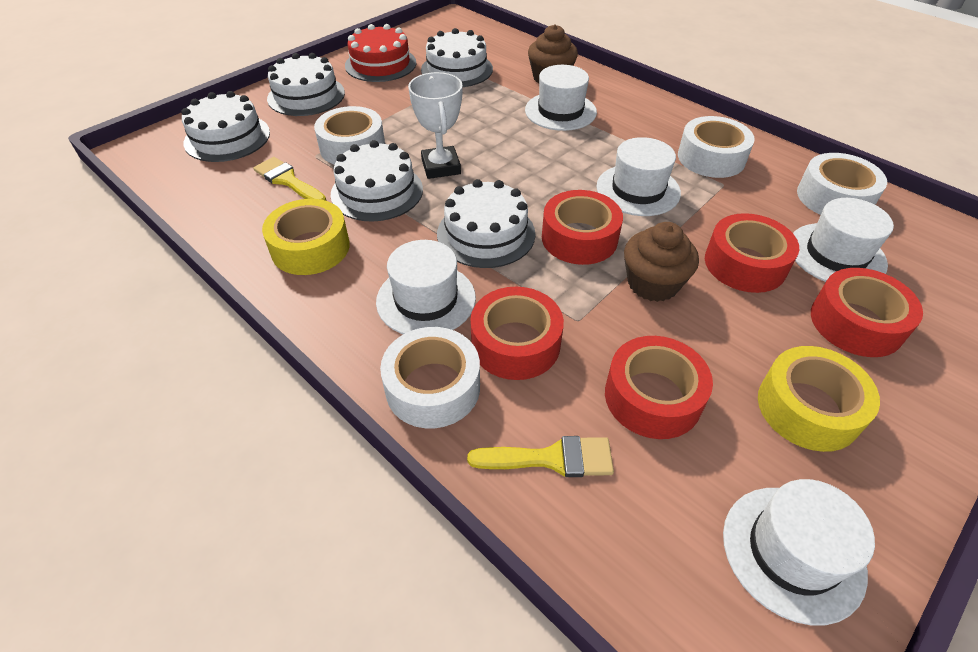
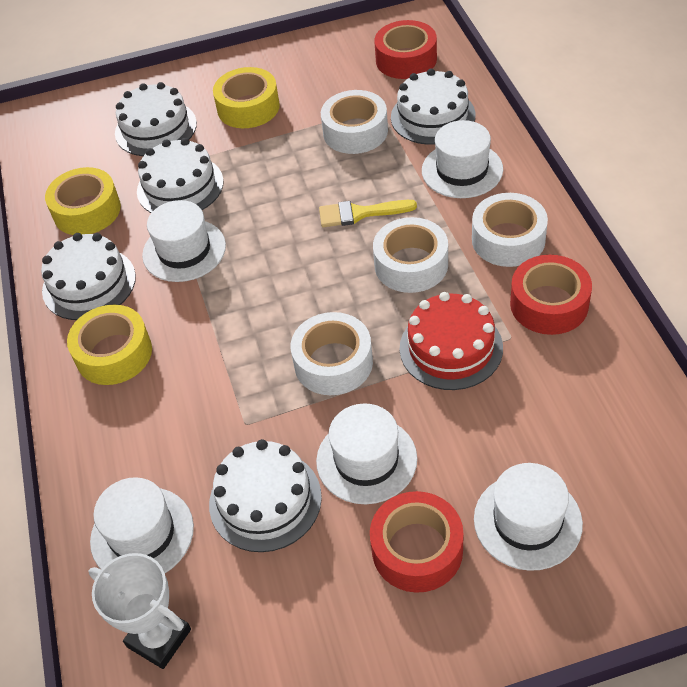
brown cupcake: [528,24,578,84] [624,222,699,302] = 2 -> none = 0
red tape: [470,287,564,380] [542,190,623,265] [605,336,713,439] [705,213,799,293] [811,268,923,357] = 5 -> [370,491,464,593] [374,20,437,79] [510,255,592,335] = 3
yellow brush: [253,157,326,201] [467,436,614,477] = 2 -> [319,200,417,227] = 1
yellow tape: [262,199,350,275] [758,346,880,452] = 2 -> [45,167,121,235] [67,305,152,385] [213,67,280,128] = 3

